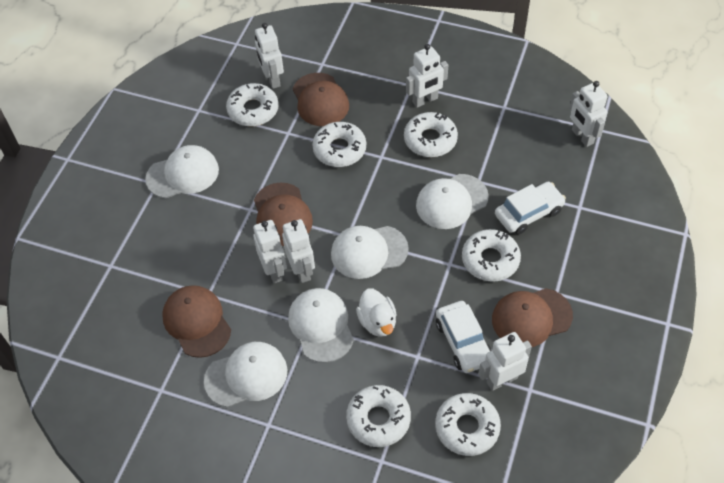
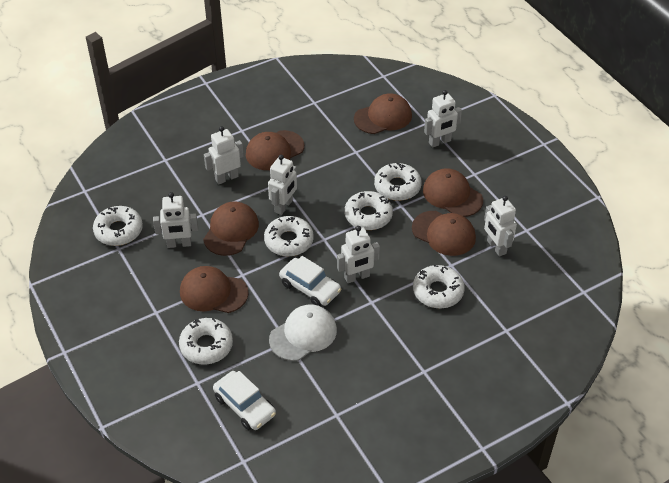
brown cap: [162,285,231,358] [254,182,313,246] [293,73,349,126] [492,288,573,347] = 4 -> [180,266,249,313] [203,202,259,256] [246,130,304,170] [354,93,412,134] [412,211,476,256] [423,168,483,217] = 6
white cap: [145,145,219,198] [204,342,287,407] [288,288,354,363] [331,226,409,279] [416,174,489,229] = 5 -> [269,305,337,361] = 1
white duck: [356,288,397,337] = 1 -> none = 0

